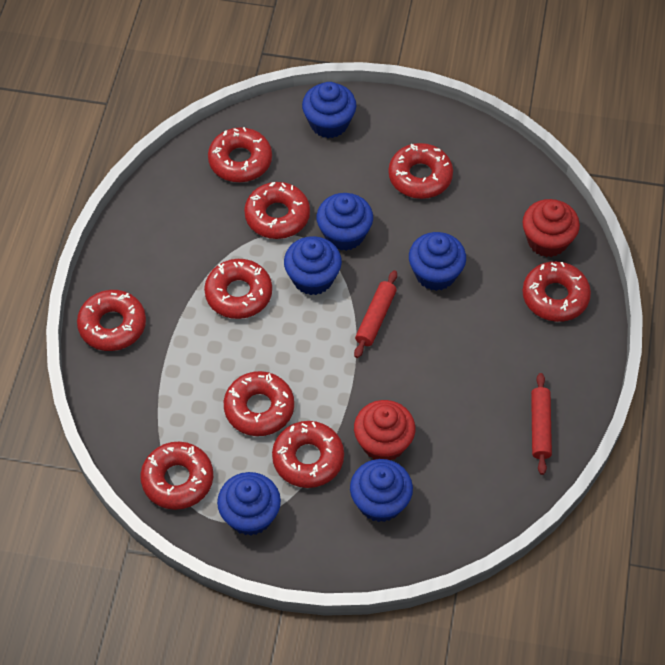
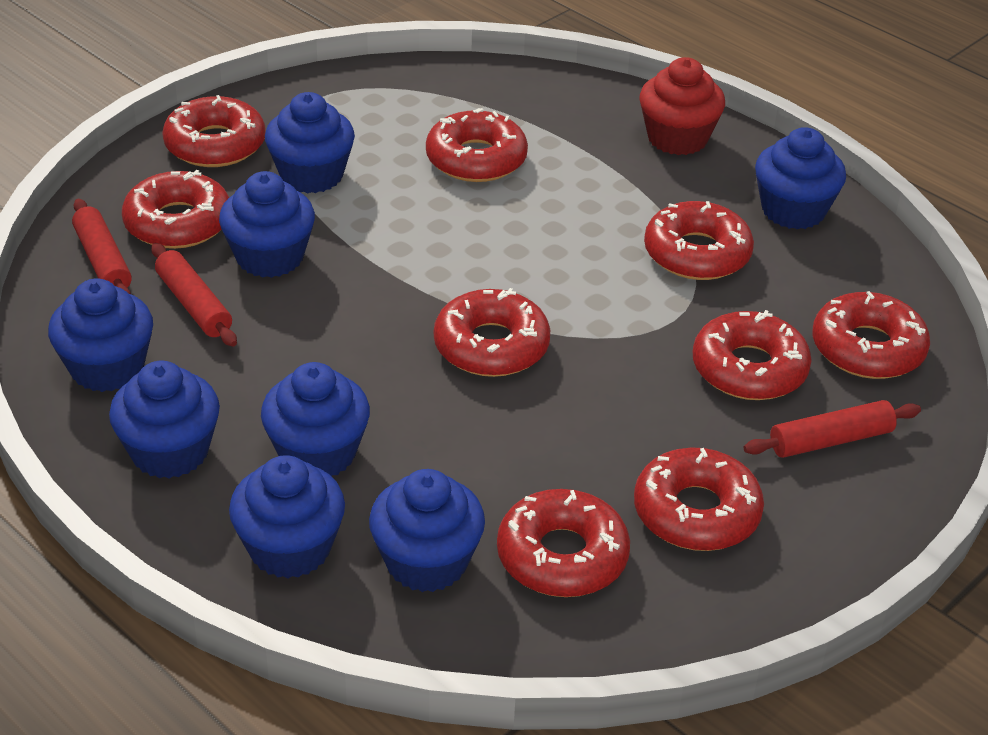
blue cupcake: [217,472,281,536] [284,236,342,295] [302,82,356,138] [316,193,373,251] [350,459,413,522] [409,232,466,291] = 6 -> [48,278,153,392] [109,361,220,479] [219,171,315,278] [229,455,345,579] [261,362,370,476] [265,92,355,193] [369,469,485,592] [755,127,846,230] = 8
red cupcake: [354,400,415,460] [522,199,580,257] = 2 -> [639,57,725,155] = 1
red rolling pin: [354,270,397,358] [531,373,552,475] = 2 -> [72,199,132,294] [151,243,237,346] [744,400,921,458] = 3

